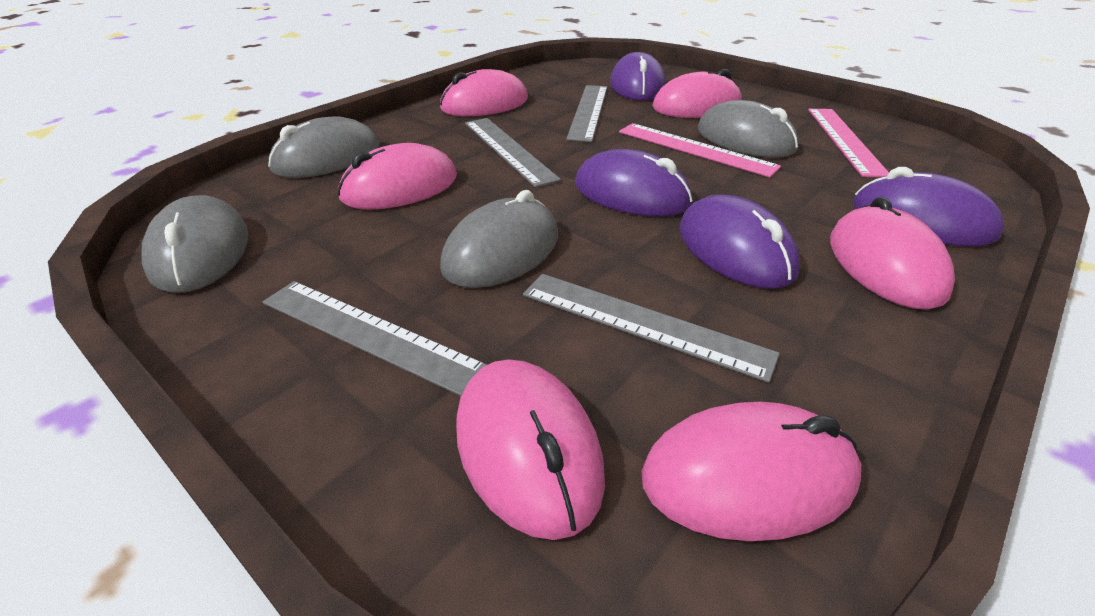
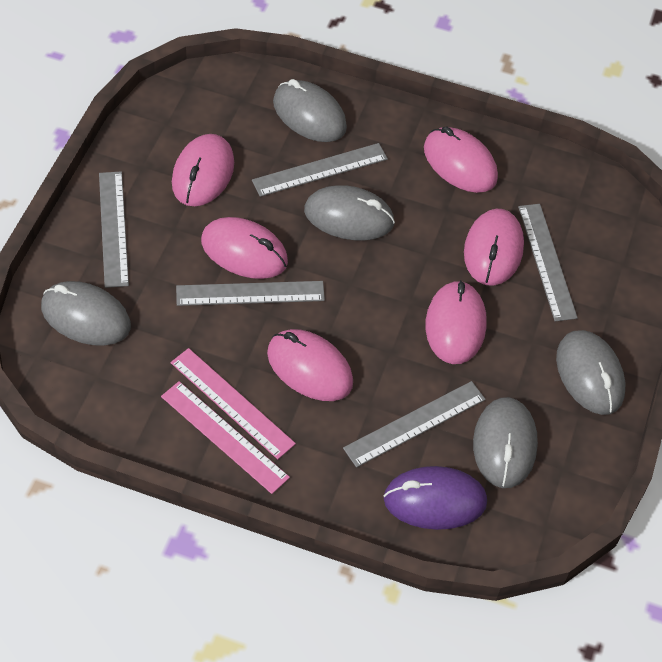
grey mouse: [142,195,248,293] [268,117,379,178] [440,190,558,288] [698,100,799,158] = 4 -> [41,281,131,346] [273,79,347,142] [304,185,395,240] [473,397,538,488] [556,330,626,415] = 5
grey ruler: [263,281,487,396] [465,118,561,187] [523,274,780,383] [566,85,607,142] = 4 -> [99,171,129,288] [176,281,325,306] [252,143,388,197] [343,381,486,468] [518,204,578,321] = 5
purple mouse: [575,149,693,217] [610,52,666,101] [679,195,800,289] [853,167,1004,247] = 4 -> [383,466,487,530] = 1

